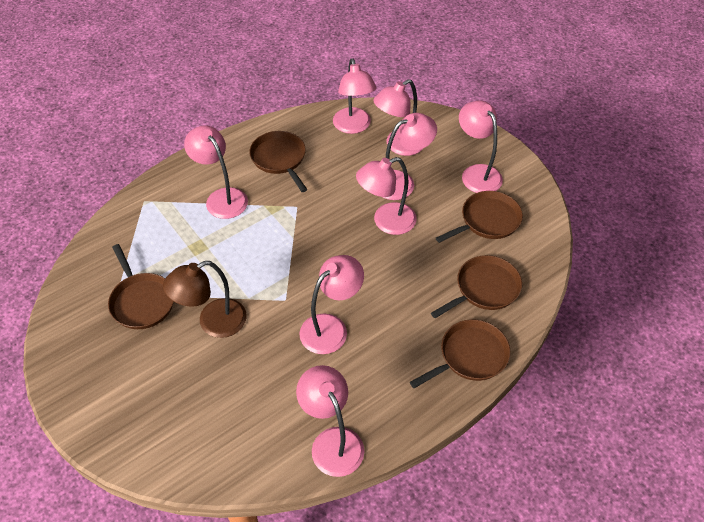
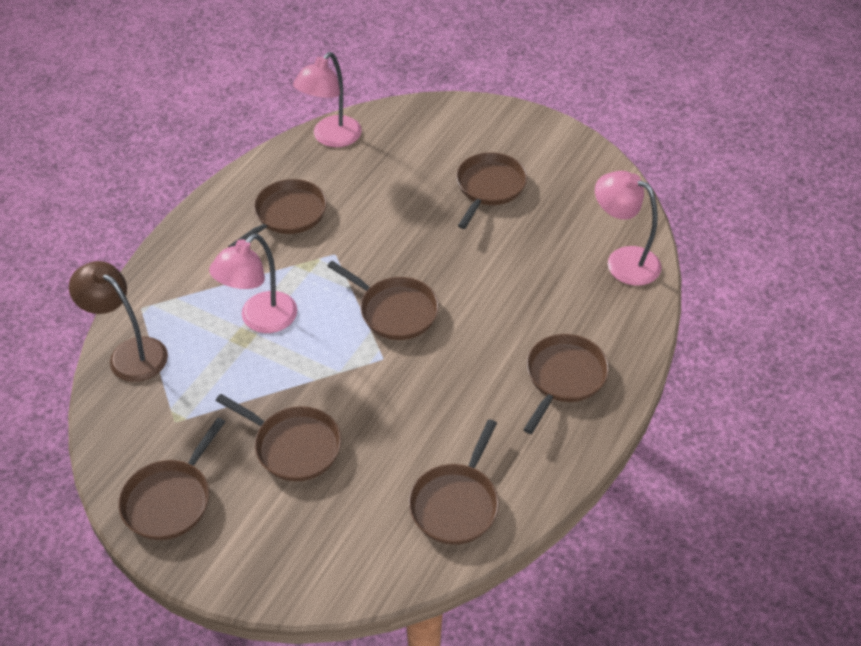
brown pan: [108,244,174,329] [249,131,307,192] [410,319,511,388] [431,255,522,318] [436,191,523,243] = 5 -> [118,418,225,540] [216,394,341,481] [228,179,327,247] [327,261,439,340] [409,419,499,545] [456,152,527,229] [523,334,609,434] = 7
pink lamp: [184,125,248,219] [296,365,364,477] [299,255,364,354] [333,58,376,134] [356,157,417,235] [373,79,422,156] [383,113,437,200] [459,101,503,193] = 8 -> [209,234,297,333] [293,52,362,147] [595,171,662,286] = 3

